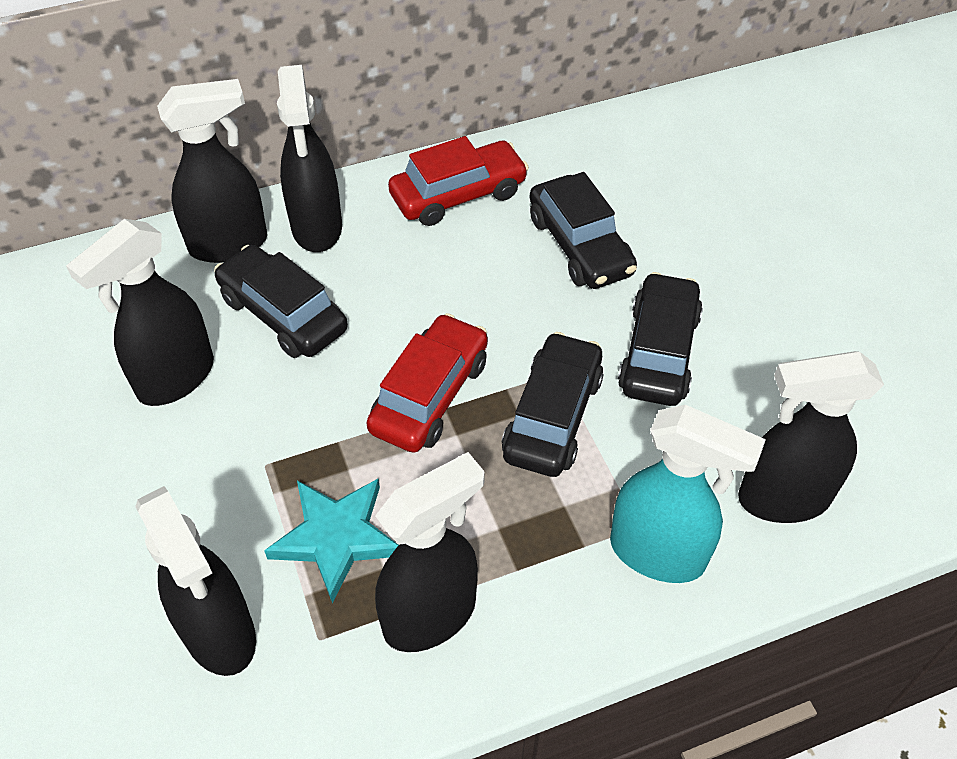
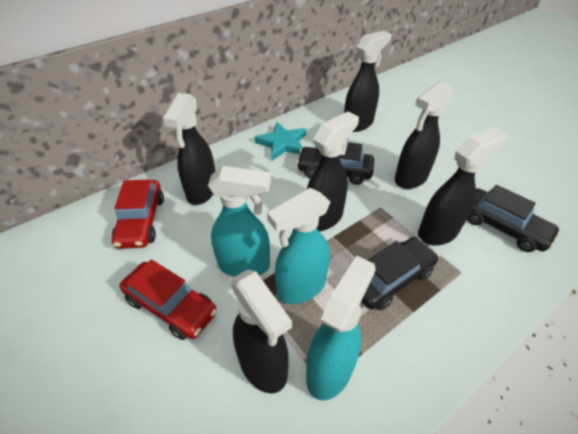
black car: [214,245,348,358] [502,332,604,477] [530,172,637,289] [618,272,703,406] = 4 -> [296,142,374,185] [361,237,439,310] [467,185,561,252] = 3
turquoise spray bottle: [610,405,766,583] = 1 -> [208,166,271,277] [267,188,330,304] [306,256,376,400] = 3

